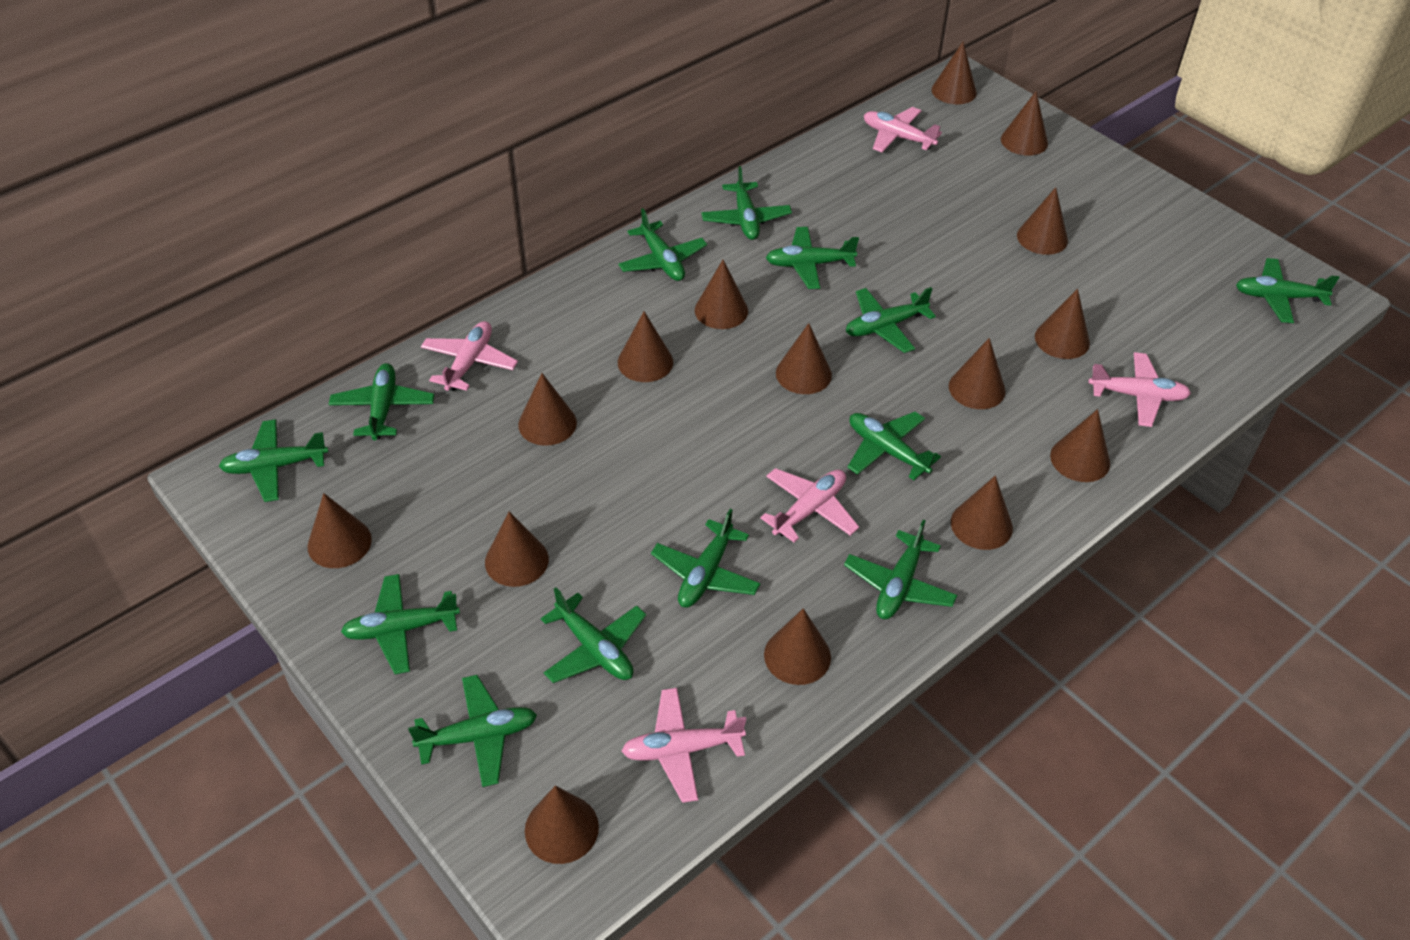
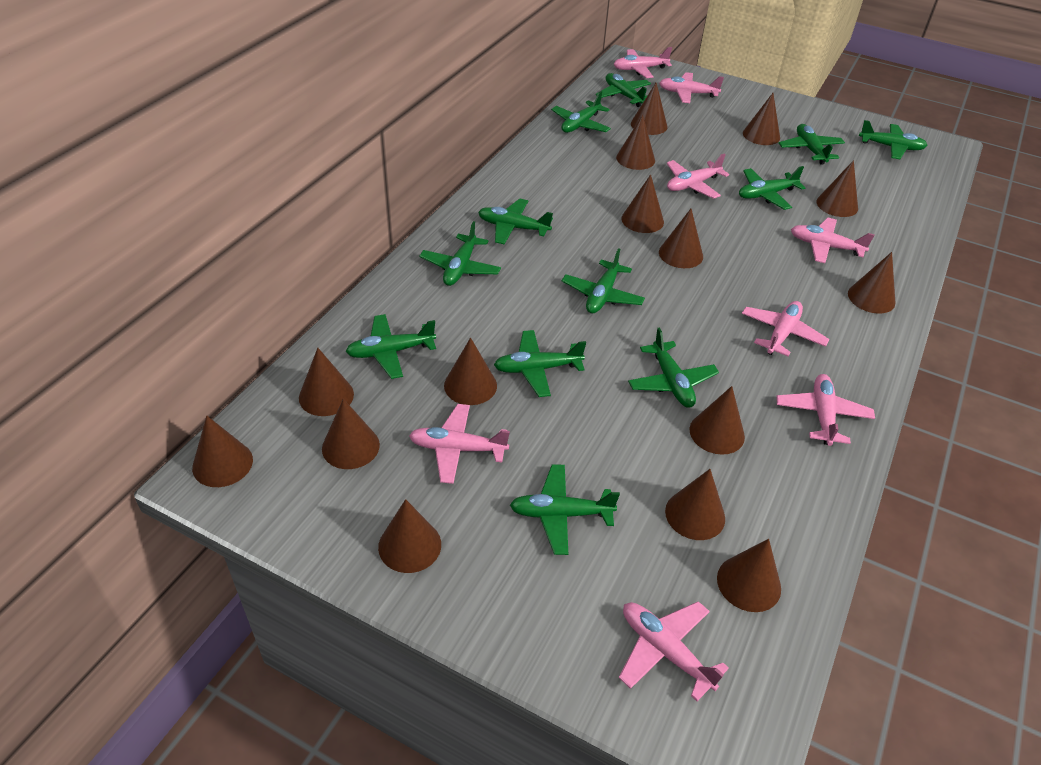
green plane: [219,419,328,502] [329,363,435,440] [341,574,460,674] [408,675,537,787] [541,587,646,683] [618,208,707,281] [651,509,761,608] [701,166,792,240] [766,227,859,289] [844,520,957,619] [846,287,936,353] [847,412,941,480] [1236,258,1340,323] = 13 -> [345,314,436,379] [419,221,501,286] [478,199,553,245] [494,330,586,397] [510,464,620,555] [551,91,611,133] [562,248,645,314] [596,73,651,107] [628,327,719,408] [739,166,805,210] [779,124,845,165] [859,120,928,159] = 12
pink plane: [421,321,518,391] [621,688,746,803] [760,468,859,543] [864,107,942,152] [1088,352,1191,427] = 5 -> [409,404,510,484] [614,47,672,78] [619,601,729,701] [659,72,724,103] [667,153,729,199] [742,301,829,356] [776,374,875,446] [791,217,875,263] = 8

